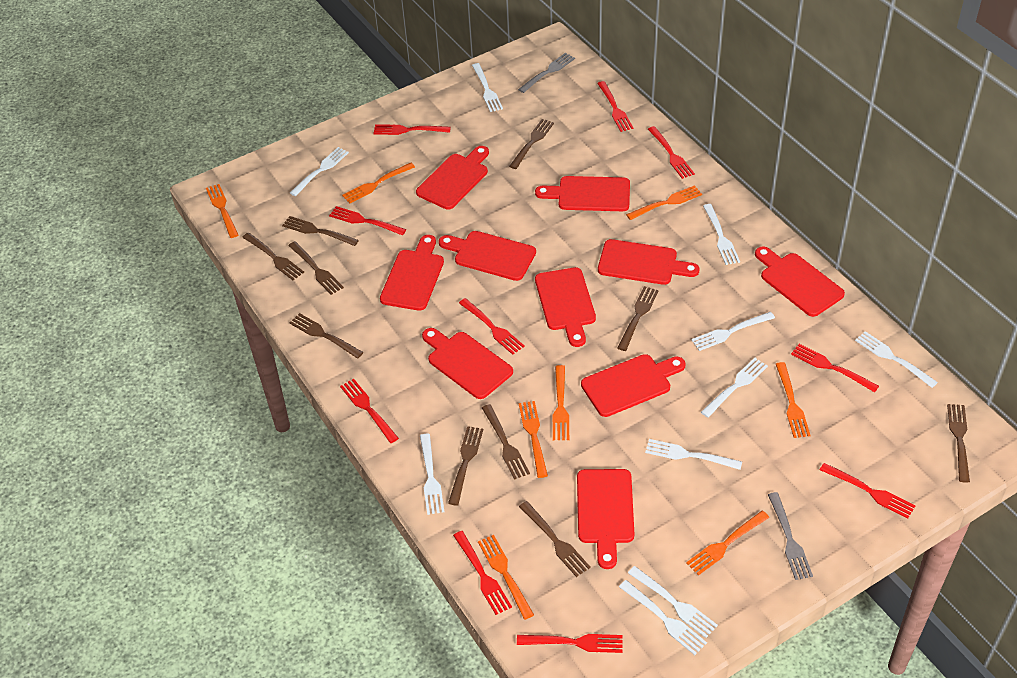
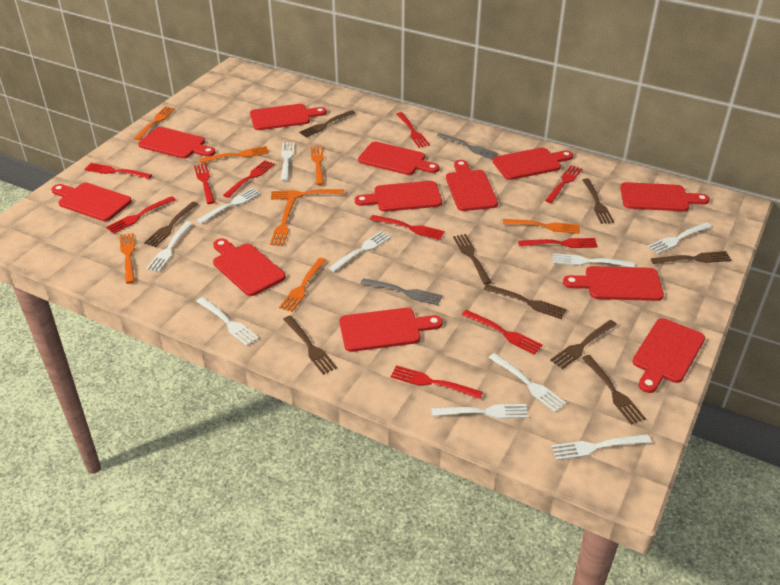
brown fork: [242,233,304,280] [282,216,359,246] [288,241,344,295] [289,313,363,359] [448,426,483,506] [482,404,530,480] [509,119,554,169] [519,501,591,577] [617,286,659,351] [947,404,970,483] = 10 -> [144,202,198,247] [283,315,337,375] [299,110,356,137] [453,234,492,285] [484,284,567,319] [550,320,617,369] [582,178,614,224] [582,355,646,425] [651,251,732,264] = 9
red cutting board: [380,235,444,311] [416,146,489,210] [422,328,513,399] [439,231,536,281] [535,176,630,211] [535,267,596,347] [577,469,634,569] [581,354,686,417] [598,239,700,285] [755,246,845,317] = 10 -> [51,183,132,221] [138,127,215,159] [213,238,286,296] [250,104,327,130] [340,308,443,352] [355,181,442,212] [358,142,439,175] [446,160,498,211] [493,148,573,180] [563,266,664,301] [620,182,710,211] [632,318,705,393] = 12

